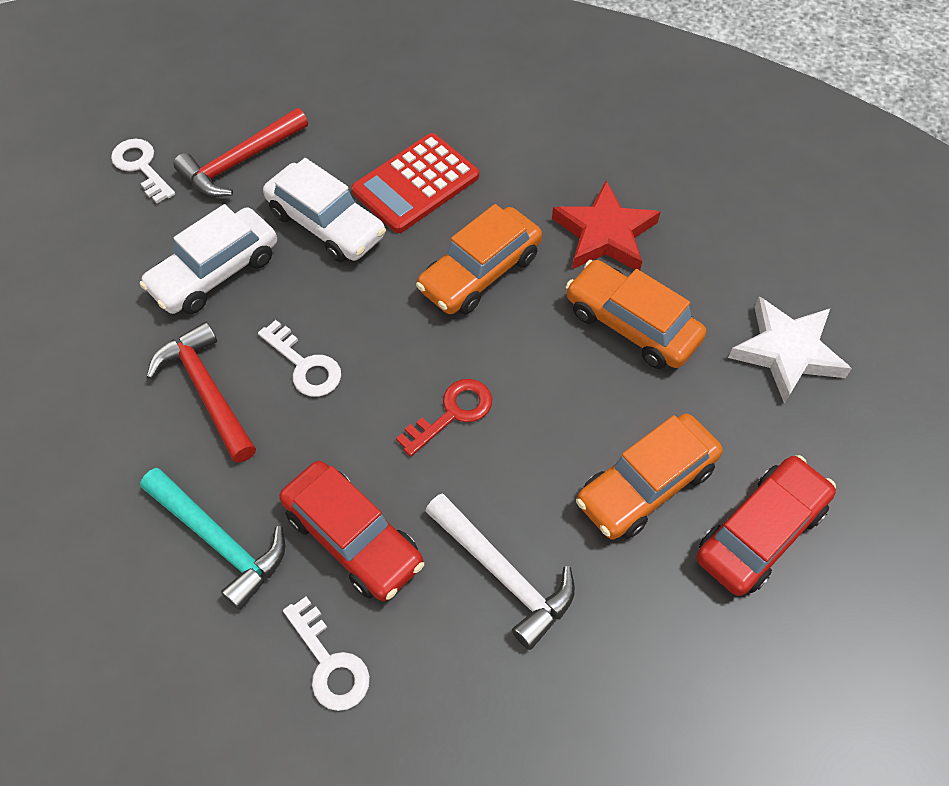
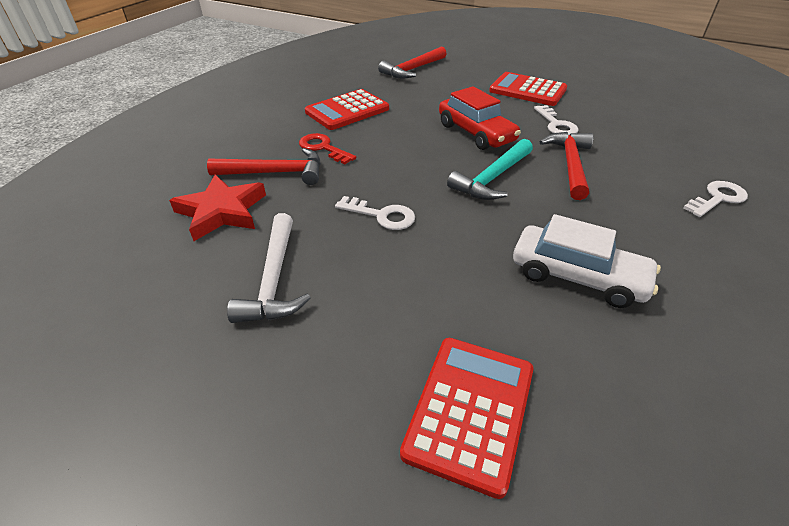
orange car: [416,204,542,315] [566,260,706,369] [576,414,723,540] = 3 -> none = 0
red calculator: [351,133,479,233] = 1 -> [305,89,389,130] [400,338,533,499] [489,72,567,106] = 3
red car: [279,461,424,601] [696,455,836,596] = 2 -> [439,86,521,150] = 1
red hammer: [147,322,256,463] [173,108,308,197] = 2 -> [207,148,321,185] [378,46,447,78] [540,132,593,200] = 3
white car: [140,204,277,314] [263,158,386,262] = 2 -> [513,214,661,308] = 1
white star: [728,297,852,404] = 1 -> none = 0

